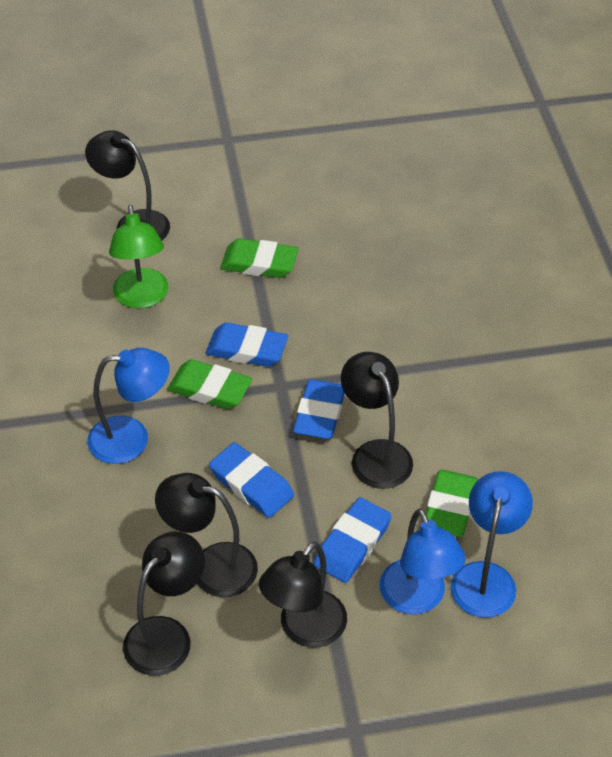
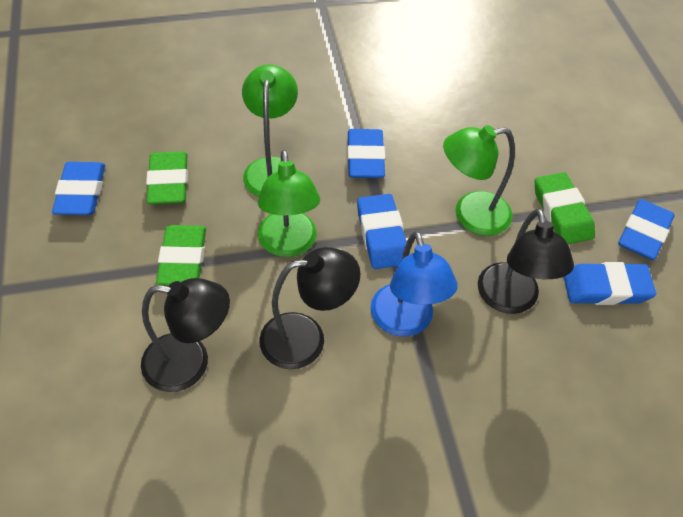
black lamp: [85,130,170,241] [123,531,205,676] [155,473,258,597] [259,542,347,647] [341,352,413,489] = 5 -> [141,278,230,392] [259,247,360,369] [478,209,574,314] = 3
blue eraser: [206,322,288,367] [209,442,294,518] [293,379,345,439] [314,497,392,583] = 4 -> [52,162,105,215] [347,129,385,178] [357,194,407,269] [564,262,656,305] [618,199,675,260] = 5
blue lamp: [87,348,170,464] [380,508,466,614] [451,471,533,618] = 3 -> [371,231,458,337] = 1
green lamp: [109,205,168,308] = 1 -> [242,64,298,197] [258,150,320,257] [443,125,515,236] = 3

